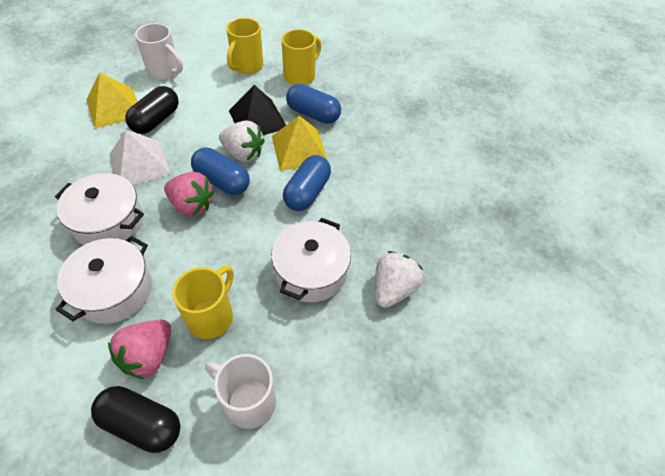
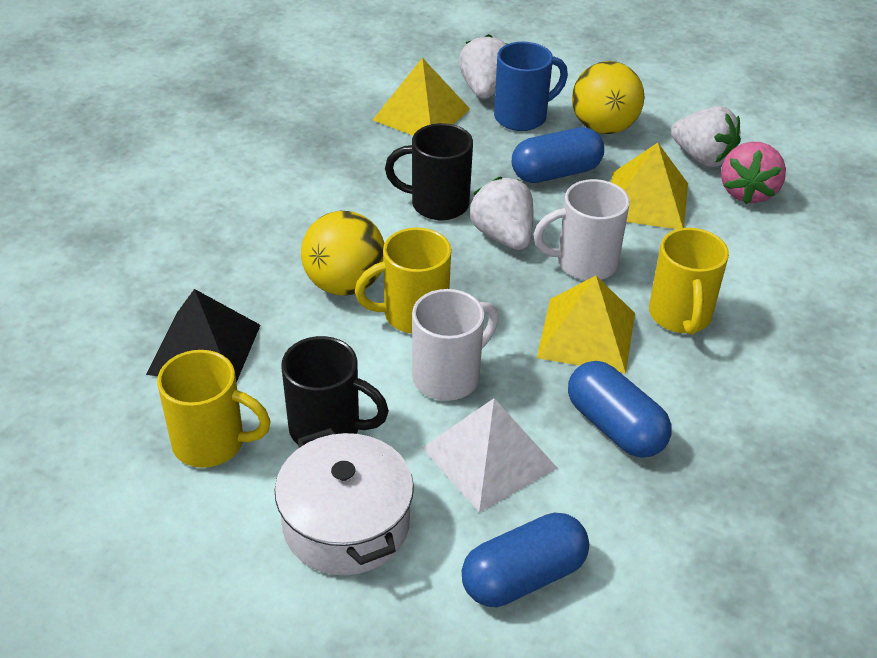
black capsule: [91,386,180,453] [125,86,179,134] = 2 -> none = 0
black mug: none = 0 -> [281,336,389,445] [385,123,473,220] = 2
blue mug: none = 0 -> [494,42,568,131] = 1
pink strawberry: [108,319,171,379] [164,172,214,216] = 2 -> [721,142,786,204] = 1
white pot: [55,173,144,245] [55,236,152,324] [271,218,351,303] = 3 -> [275,428,414,575] = 1
white strawberry: [219,120,265,162] [375,251,423,308] = 2 -> [459,34,507,99] [469,177,533,250] [671,106,741,167] = 3
yellow ball: none = 0 -> [301,211,385,295] [572,61,644,134] = 2
yellow pyramid: [86,72,138,129] [272,116,328,171] = 2 -> [373,58,470,136] [537,276,635,374] [611,143,688,229] = 3

